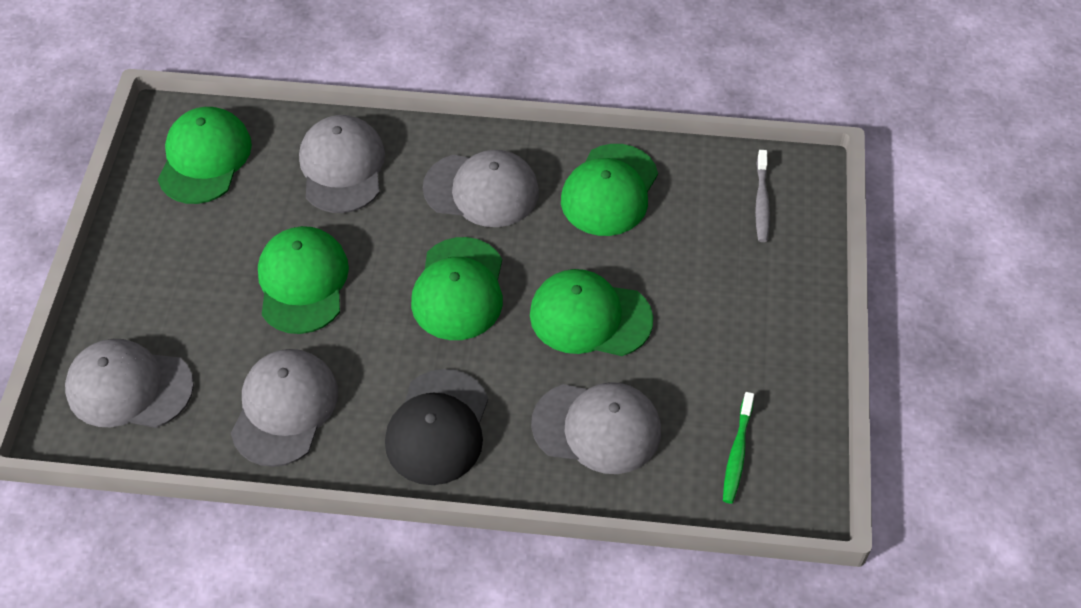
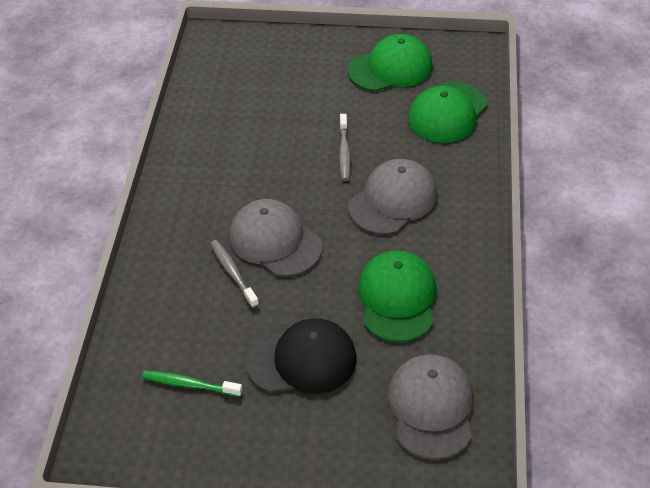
green cap: [158,107,252,204] [258,226,349,334] [411,237,503,340] [530,269,653,356] [561,144,658,236] = 5 -> [347,34,433,91] [358,251,436,342] [408,82,487,143] = 3
grey cap: [65,339,194,428] [231,349,338,467] [299,115,385,213] [423,150,539,227] [531,382,661,474] = 5 -> [229,199,322,277] [348,159,437,235] [388,354,473,460] = 3
grey toothbrush: [755,150,770,242] = 1 -> [210,240,259,308] [339,114,351,181] = 2

